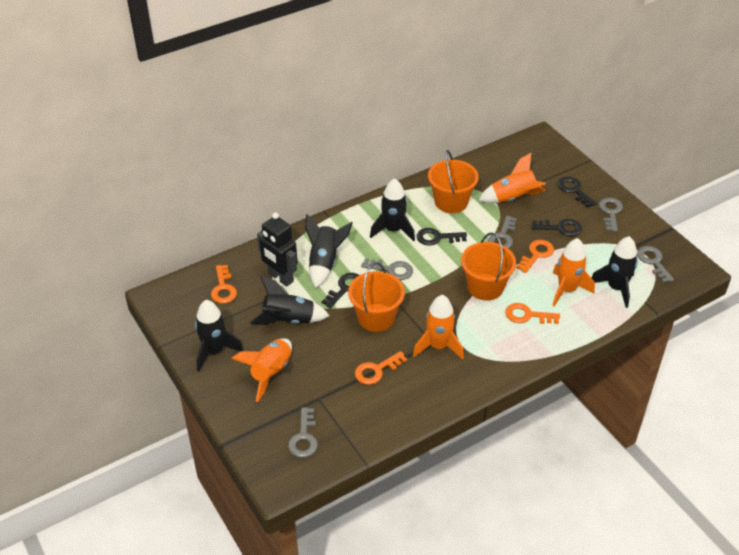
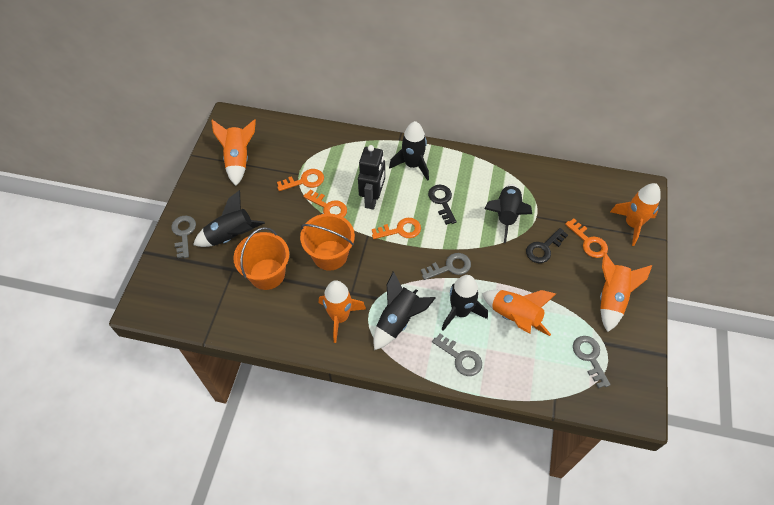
black key: [322,273,359,308] [417,228,467,246] [532,219,582,236] [558,177,596,208] = 4 -> [428,185,456,225] [526,228,568,263] = 2
grey key: [288,407,318,458] [361,258,413,280] [488,216,517,249] [599,197,623,232] [637,246,674,283] = 5 -> [171,216,196,258] [421,253,471,280] [432,334,482,376] [573,336,611,388] = 4
orange bucket: [348,262,405,332] [428,150,479,213] [461,233,516,301] = 3 -> [233,227,289,290] [300,213,355,271] = 2
orange rocket: [231,338,292,402] [413,295,464,360] [478,152,546,203] [552,238,595,307] = 4 -> [211,119,256,186] [319,280,366,343] [482,290,556,336] [600,252,652,332] [610,183,661,246] = 5

